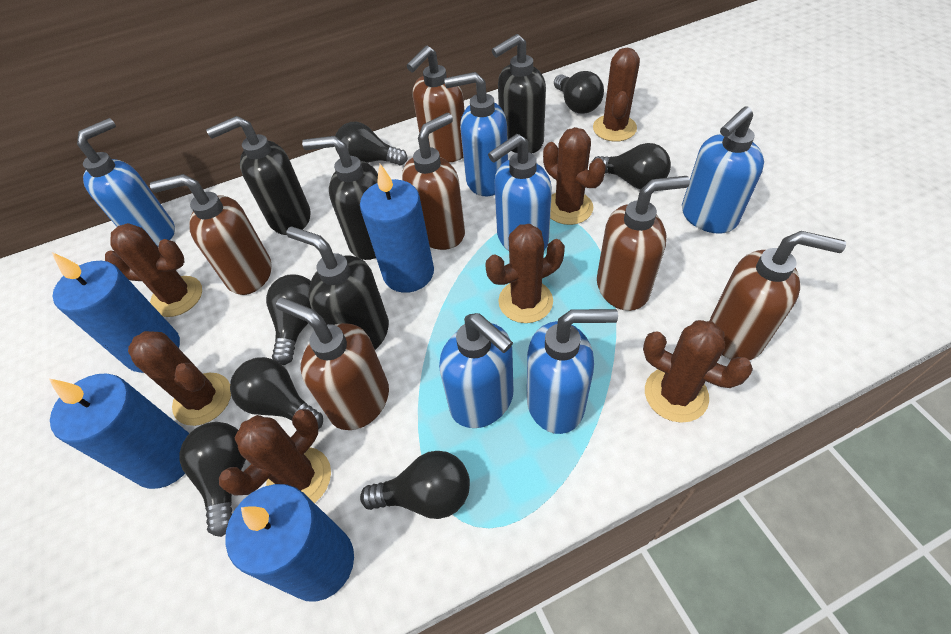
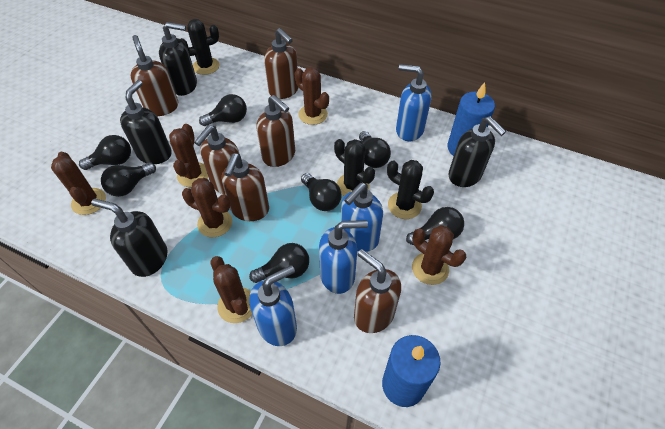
black cactus: none = 0 -> [181,19,220,75] [334,139,375,196] [387,160,434,219] = 3
blue candle: [49,374,190,489] [52,252,180,373] [225,484,354,602] [360,164,434,293] = 4 -> [382,335,440,407] [447,82,495,156] = 2
blue soap dispenser: [77,118,175,247] [439,313,513,428] [444,72,508,196] [488,134,552,251] [527,309,618,434] [682,106,764,234] = 6 -> [249,265,297,346] [319,220,368,294] [341,183,383,252] [396,64,432,141] = 4
brown cactus: [105,223,202,317] [128,331,231,426] [219,409,331,503] [485,224,565,323] [543,127,606,225] [593,47,640,142] [643,320,753,423] = 7 -> [51,152,106,215] [169,124,208,187] [182,178,232,237] [210,256,252,323] [295,67,329,125] [412,225,466,285] = 6

